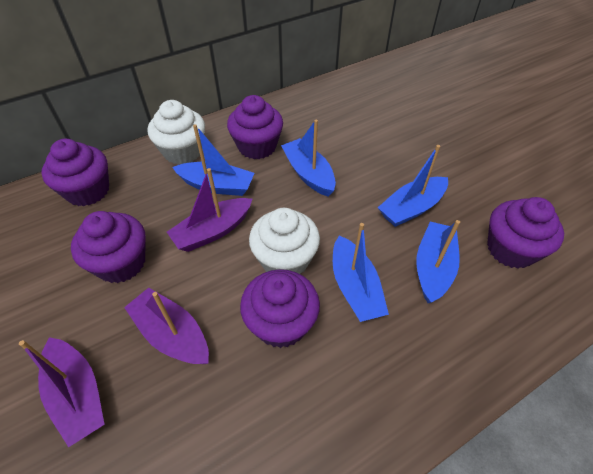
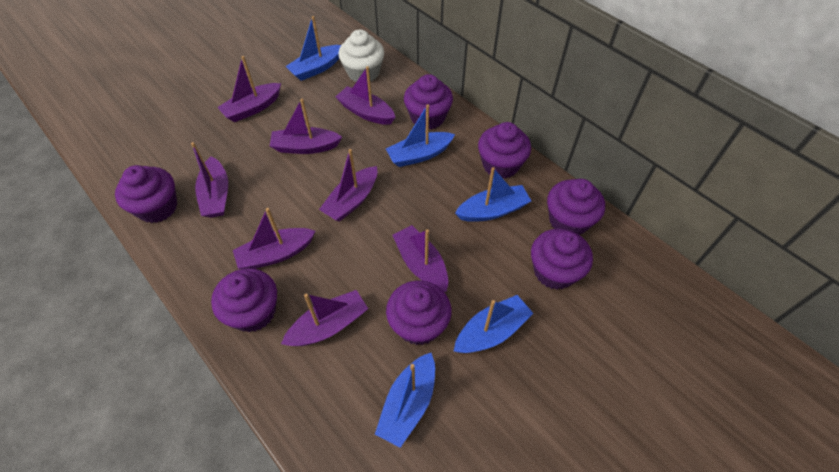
purple boat: [19,337,105,448] [124,288,209,364] [167,168,252,252] = 3 -> [191,142,228,218] [217,56,281,122] [233,208,315,269] [270,99,342,154] [281,290,368,346] [319,149,377,222] [336,66,396,125] [392,225,448,292] = 8
purple cupcake: [41,139,109,206] [71,211,146,283] [227,95,283,159] [240,269,320,348] [487,197,564,269] = 5 -> [115,165,177,223] [211,268,277,332] [386,281,451,345] [404,74,453,129] [478,122,531,179] [531,229,593,289] [547,179,605,235] = 7
white cupcake: [148,100,205,164] [249,208,320,274] = 2 -> [338,30,384,82] = 1

